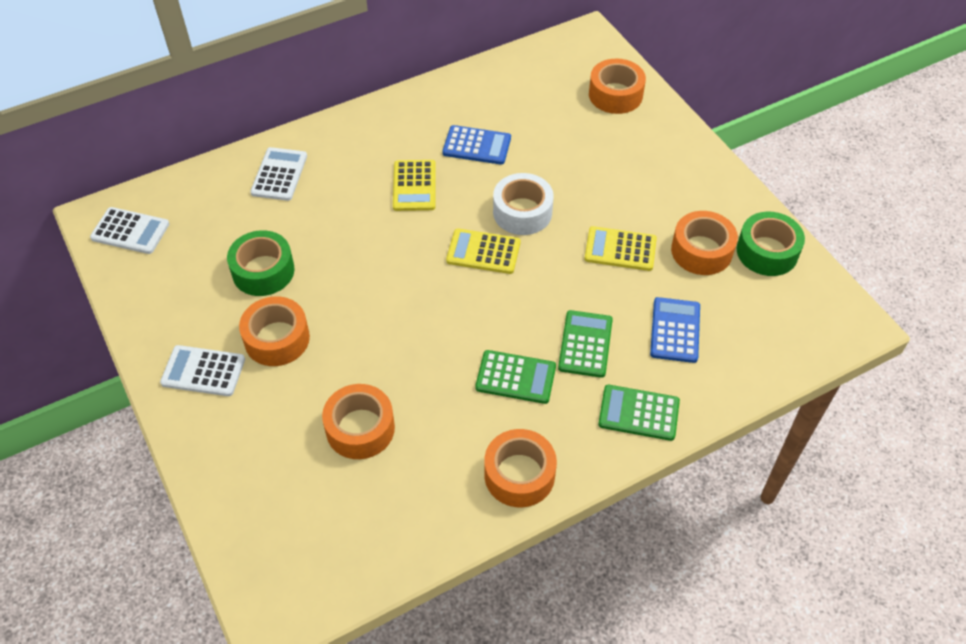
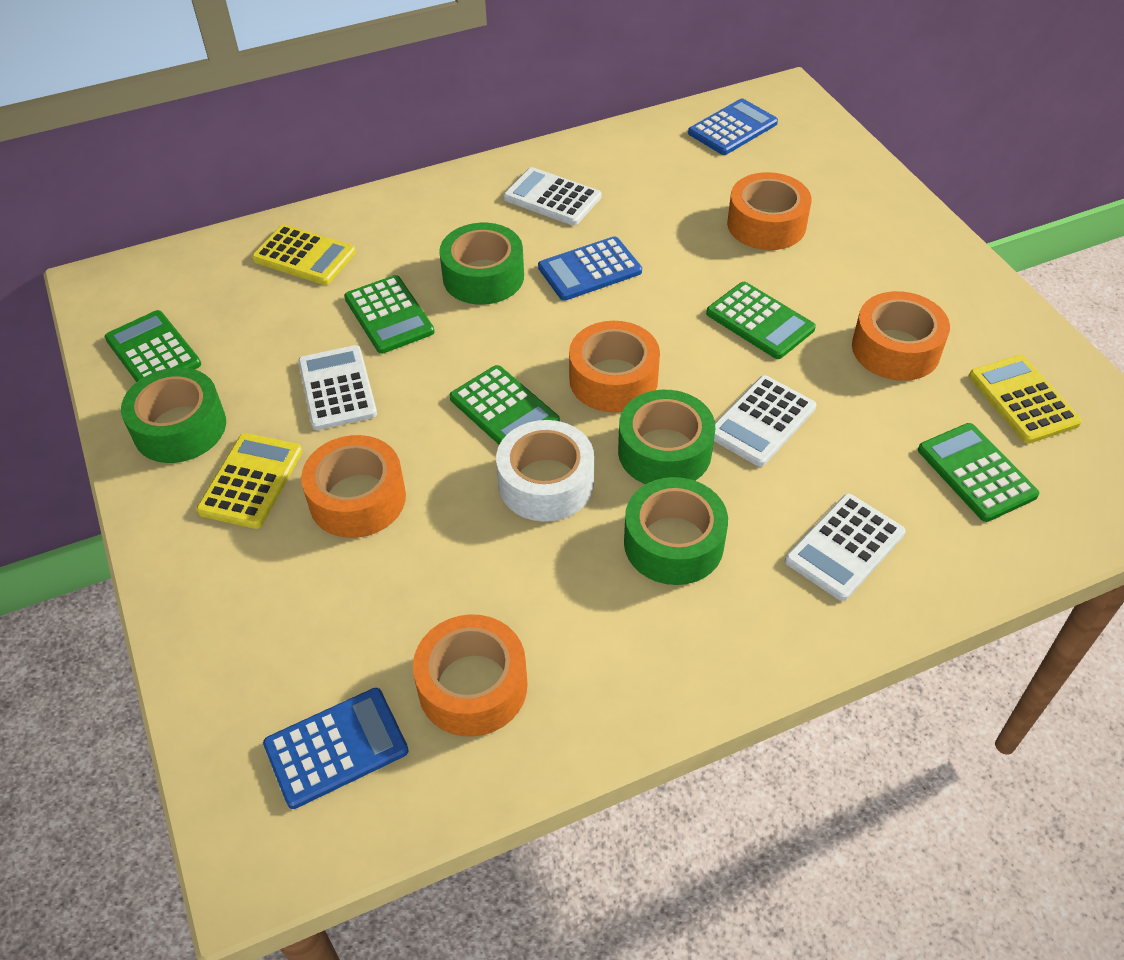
blue calculator: [442,125,511,165] [650,297,700,363] = 2 -> [263,688,409,809] [538,236,642,301] [688,99,778,155] = 3
green calculator: [475,350,556,404] [558,310,613,378] [598,385,680,441] = 3 -> [104,310,201,382] [344,275,434,354] [450,365,560,445] [706,282,816,359] [918,423,1039,522] = 5
green tape: [227,230,295,296] [737,212,805,276] = 2 -> [121,367,226,463] [439,223,524,305] [618,390,715,484] [624,477,728,585] = 4
white calculator: [90,207,169,254] [160,345,245,396] [250,147,307,201] = 3 -> [298,345,377,430] [504,167,601,226] [714,375,816,467] [785,494,906,601] = 4

